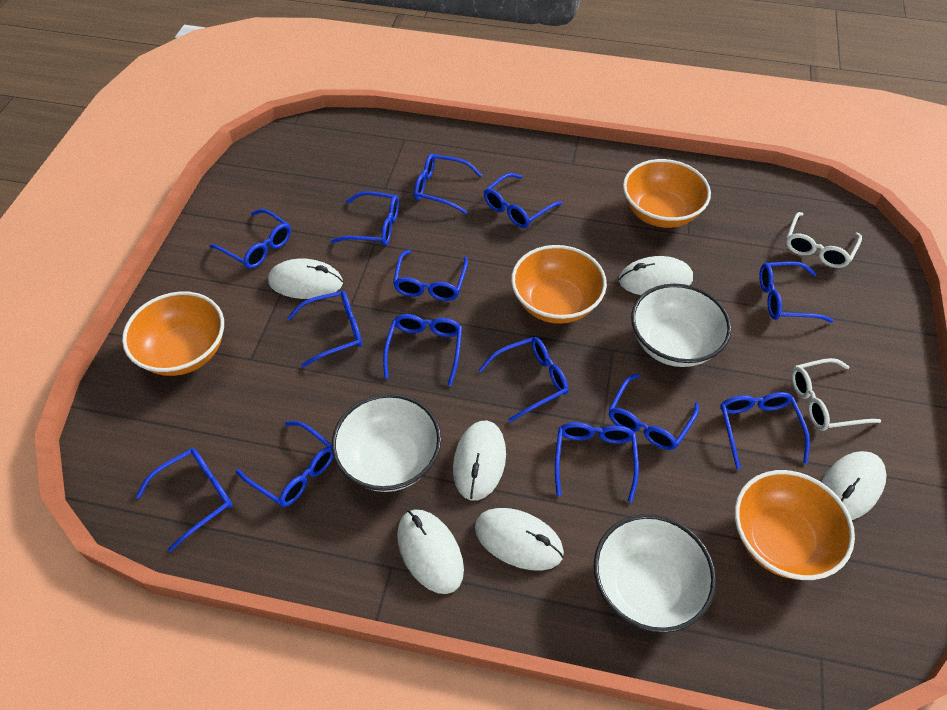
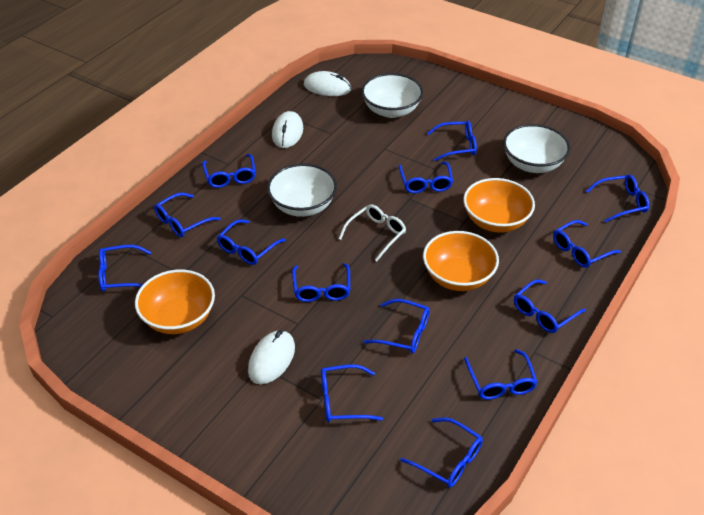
orange bowl: [122,291,224,376] [511,245,607,324] [623,159,711,228] [735,470,855,580] = 4 -> [135,270,215,334] [423,231,499,291] [463,178,535,233] = 3
white glasses: [786,212,862,268] [792,358,881,431] = 2 -> [339,204,406,261] = 1
white mouse: [268,259,343,299] [397,510,464,594] [453,421,506,501] [475,508,564,571] [619,256,693,295] [822,451,886,520] = 6 -> [248,330,295,384] [272,111,303,148] [304,71,351,96] = 3

